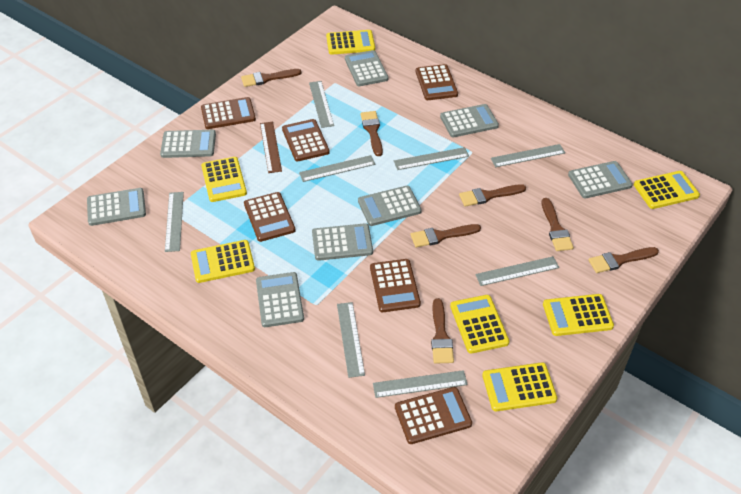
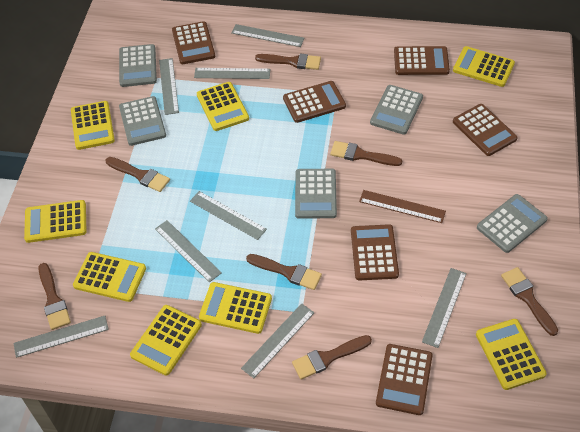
grey calculator: [87,188,146,226] [160,130,216,158] [256,272,304,327] [312,223,373,261] [345,50,389,86] [358,186,422,226] [440,104,499,137] [568,161,633,198] = 8 -> [119,44,157,87] [119,96,166,146] [295,169,337,219] [370,85,423,135] [477,194,548,253] = 5
yellow calculator: [191,240,255,283] [201,157,247,202] [326,30,375,55] [450,295,509,354] [482,362,557,411] [543,294,614,336] [634,171,700,209] = 7 -> [24,200,86,243] [71,101,115,150] [73,252,146,302] [130,305,202,376] [197,82,249,131] [199,282,272,334] [453,46,515,87] [476,319,547,390] = 8

